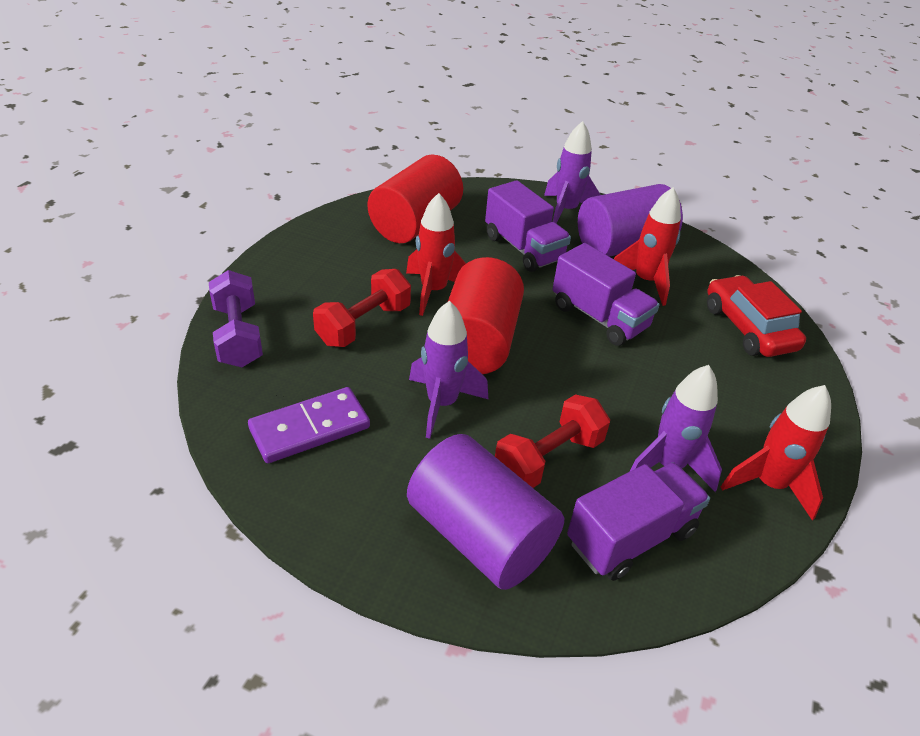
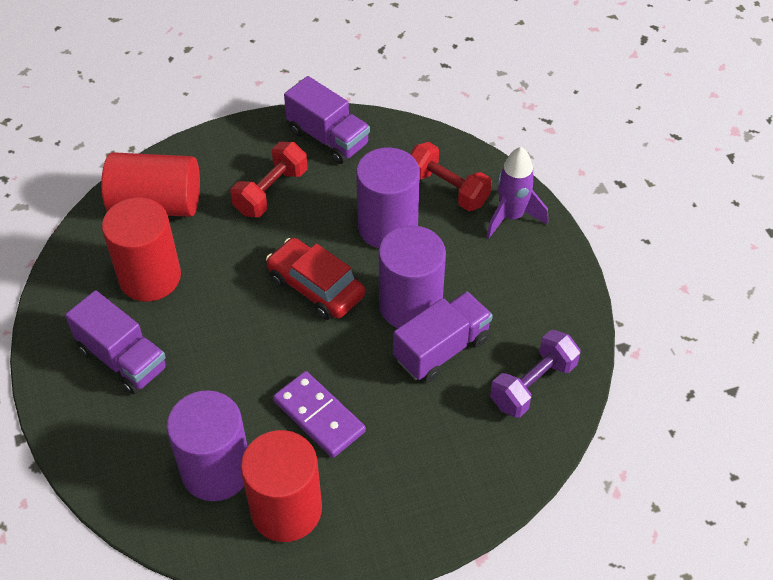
purple cylinder: [407,434,564,590] [578,184,683,257] = 2 -> [167,390,248,501] [356,147,420,248] [379,226,446,328] = 3
purple rocket: [409,301,488,439] [544,121,601,224] [629,365,722,492] = 3 -> [486,147,548,239] = 1
red cylinder: [368,155,463,243] [448,257,524,374] = 2 -> [101,152,200,217] [102,197,181,302] [241,430,322,542] = 3
red rocket: [406,193,466,316] [614,187,681,306] [721,385,831,521] = 3 -> none = 0

